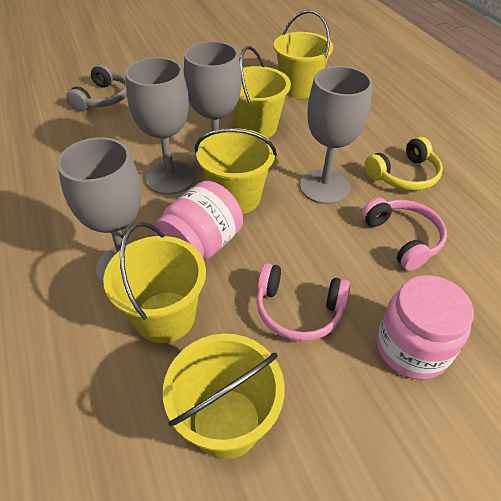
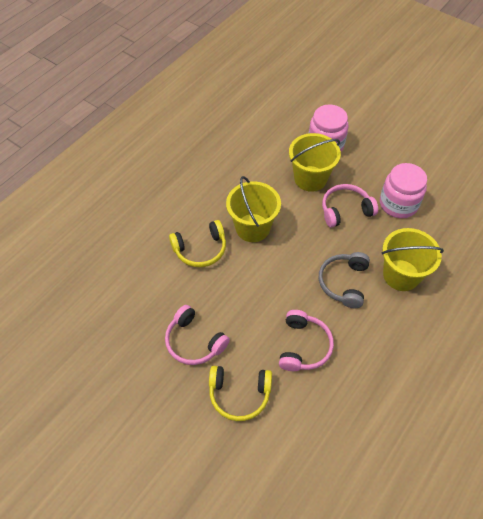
grey goblet: [57,137,142,285] [125,57,195,195] [184,41,242,172] [300,66,373,204] = 4 -> none = 0
pink headphones: [256,263,350,341] [361,198,447,271] = 2 -> [165,305,230,365] [279,310,334,371] [322,184,378,228] = 3
yellow bucket: [103,222,206,343] [163,334,285,459] [195,128,277,214] [233,46,291,138] [274,10,333,98] = 5 -> [226,176,281,242] [289,133,341,192] [382,228,444,291] = 3
yellow headphones: [365,137,443,191] = 1 -> [169,220,226,267] [209,366,272,421] = 2

